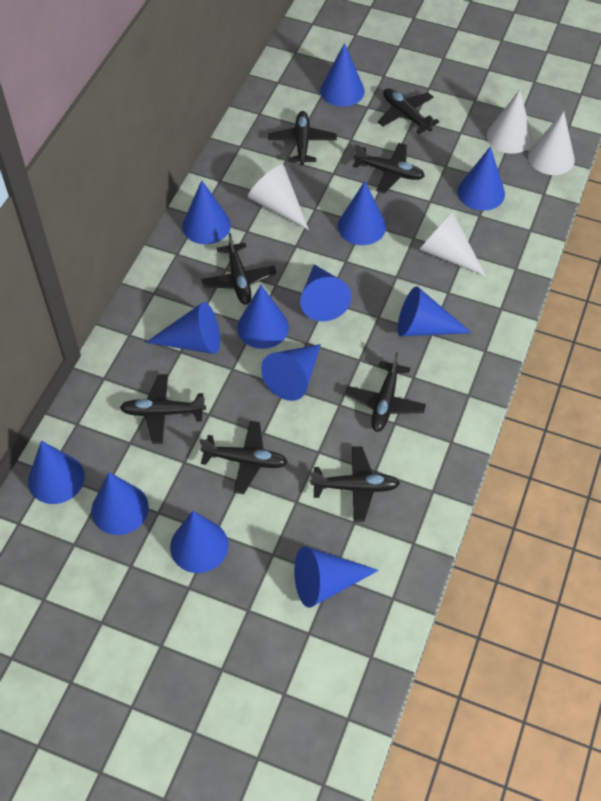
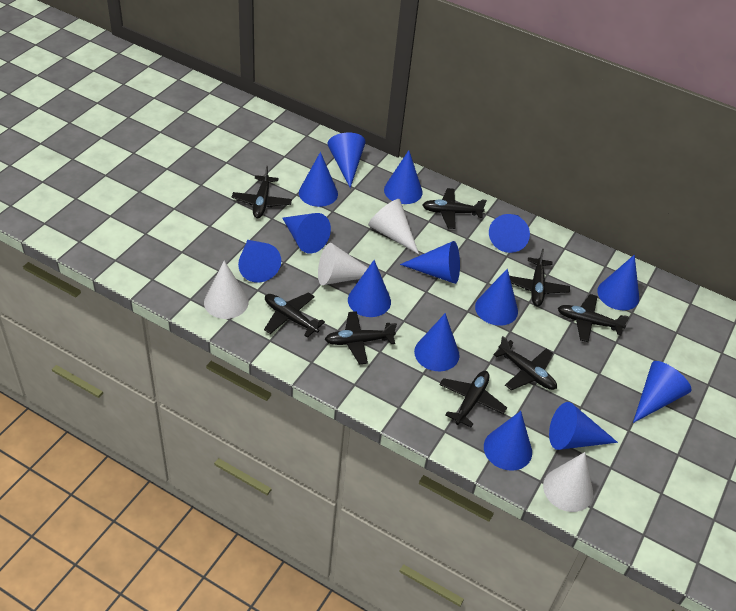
blue cone: [28,441,85,504] [91,472,149,535] [146,302,220,354] [170,511,228,573] [182,180,231,244] [237,285,289,349] [261,344,321,401] [294,546,379,608] [300,264,351,321] [320,43,365,107] [338,181,386,245] [397,286,472,336] [457,146,505,211] = 13 -> [238,240,281,283] [282,213,331,253] [299,152,338,207] [328,133,366,188] [348,260,391,317] [384,150,423,204] [400,241,460,284] [414,313,459,371] [475,269,518,326] [484,411,532,471] [489,214,530,253] [549,402,618,450] [597,255,639,310] [633,361,692,423] = 14

